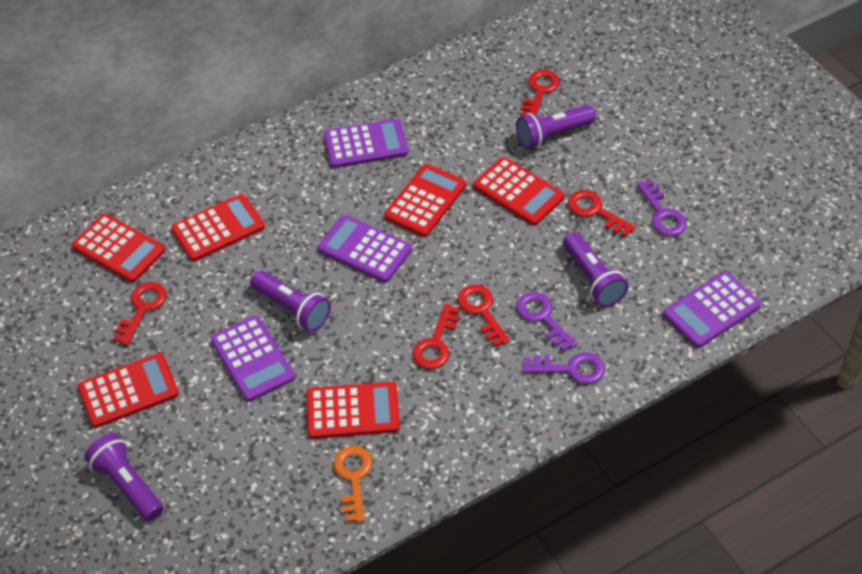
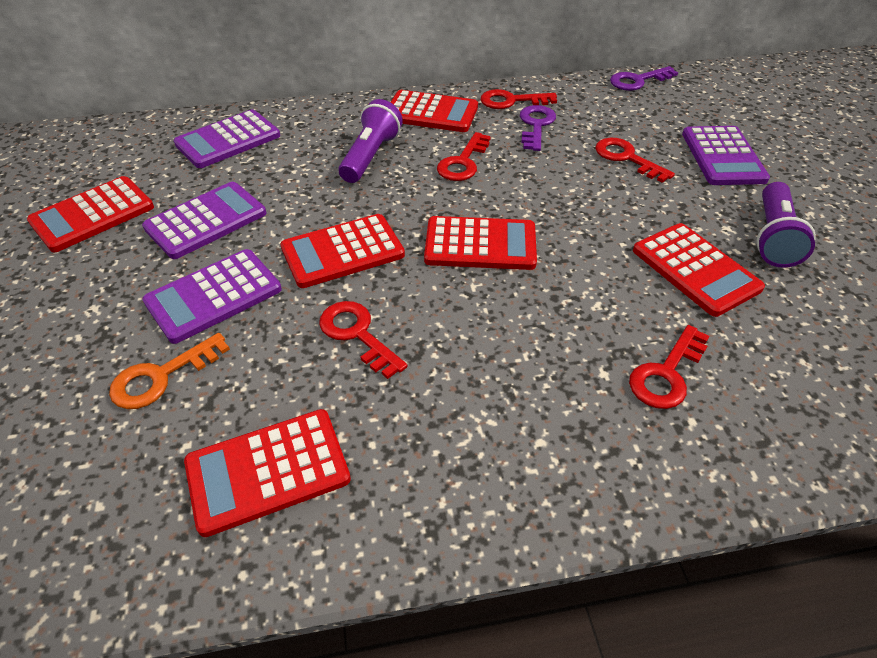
purple flashlight: [84,433,163,522] [250,271,331,332] [516,105,596,149] [563,232,629,307] = 4 -> [338,99,403,183] [756,182,816,268] = 2
purple key: [516,292,577,352] [523,353,605,384] [637,180,687,236] = 3 -> [520,105,556,151] [610,66,678,91] = 2

